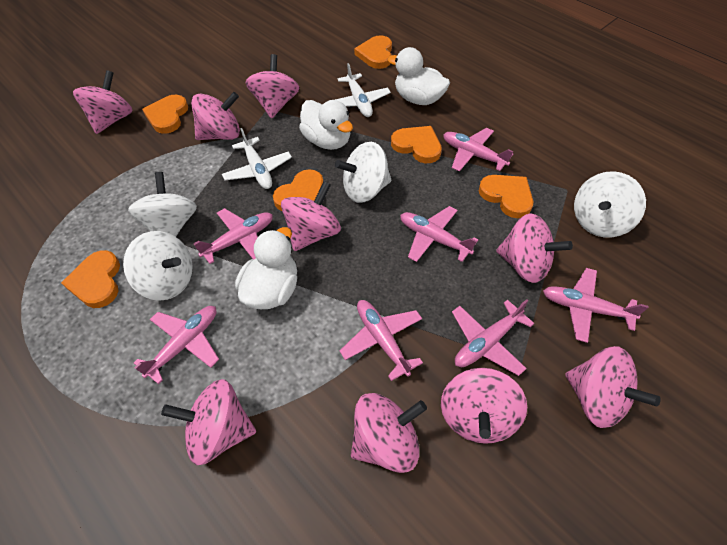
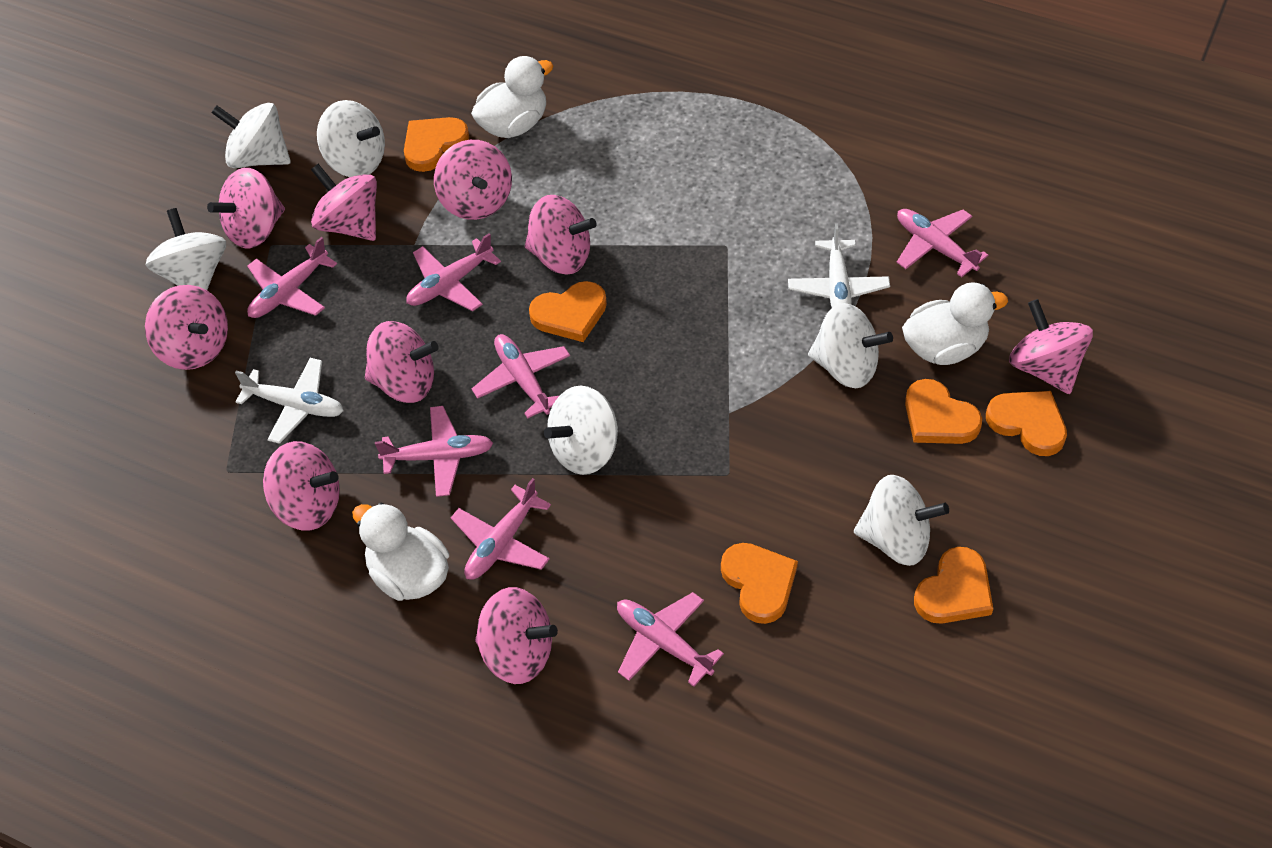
white spinning top: [123,231,193,301] [128,172,197,237] [335,142,392,203] [574,171,646,238] = 4 -> [146,208,226,290] [211,103,291,168] [317,100,385,177] [544,386,618,475] [808,303,893,388] [854,475,949,566] = 6

